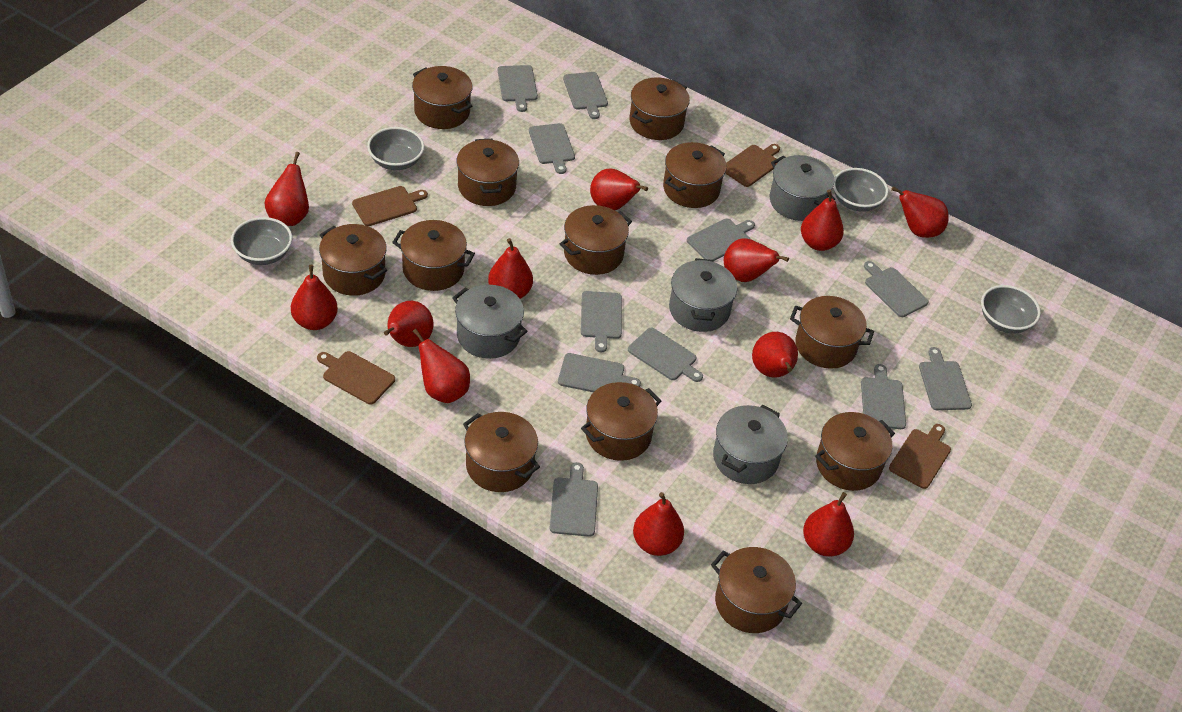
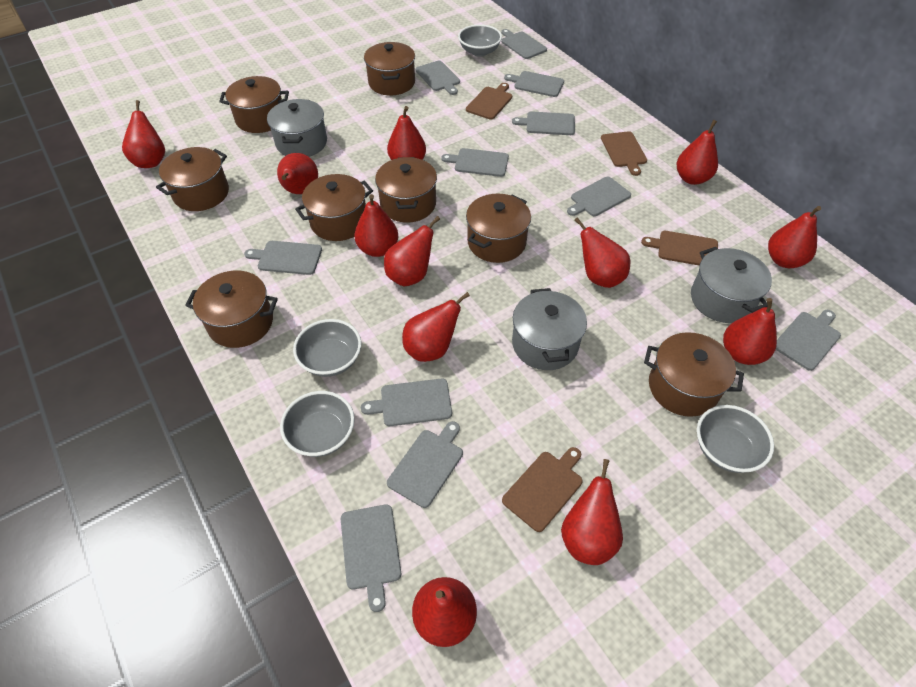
brown pot: [319,224,387,296] [392,220,475,291] [412,66,472,129] [457,139,519,206] [463,412,540,492] [560,205,632,275] [581,382,661,461] [629,77,690,140] [663,142,727,208] [711,547,802,633] [790,296,874,369] [815,412,895,491] = 12 -> [156,147,229,211] [185,271,278,348] [219,76,289,133] [295,174,373,241] [364,42,415,95] [375,157,437,223] [466,194,531,263] [644,332,744,417] = 8
grey pot: [452,285,527,359] [669,258,737,332] [713,405,788,484] [769,155,835,221] = 4 -> [267,99,327,157] [512,288,587,370] [691,247,772,323] = 3

